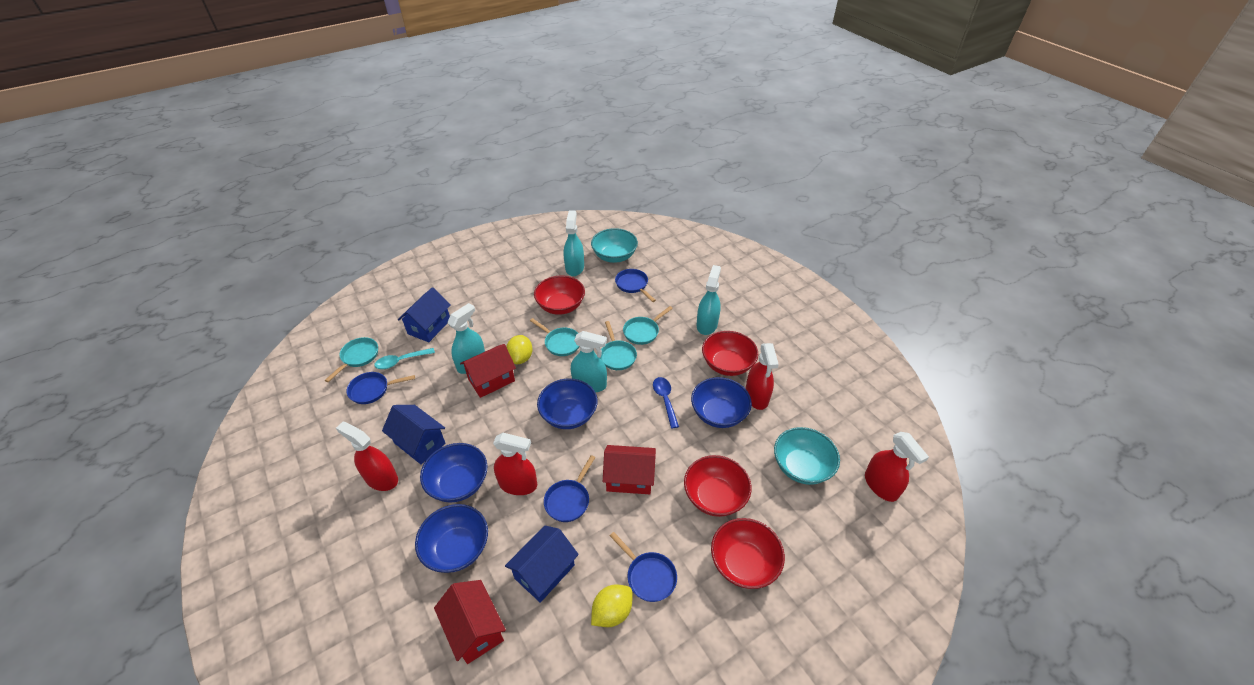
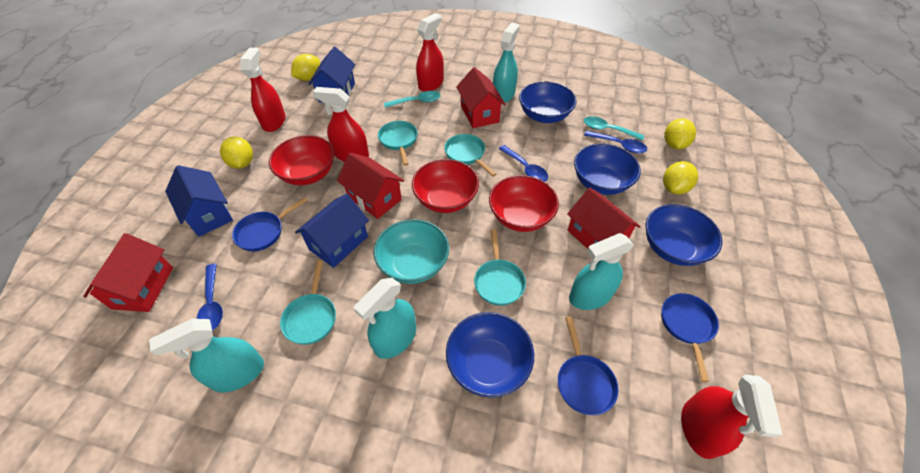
blue pan: [347,372,415,404] [544,455,595,522] [610,532,677,602] [615,269,656,302] = 4 -> [232,197,308,251] [558,316,619,415] [661,293,719,382] = 3
blue spoon: [653,377,679,428] = 1 -> [197,264,223,330] [499,145,548,182] [584,130,647,153] = 3
red bowl: [534,276,585,315] [684,455,752,517] [702,331,758,376] [711,518,785,589] = 4 -> [269,135,334,185] [412,159,479,213] [489,175,559,232] = 3
red house: [434,580,506,664] [460,344,516,398] [603,445,656,494] = 3 -> [83,233,173,312] [337,153,404,219] [456,67,506,128] [567,188,641,249] = 4
turquoise bowl: [591,228,638,263] [774,427,840,485] = 2 -> [374,219,449,284] = 1
turquoise spoon: [374,348,435,369] = 1 -> [384,91,440,108] [584,116,644,141] = 2
yellow lemon: [506,335,533,364] [591,584,632,627] = 2 -> [220,136,253,169] [291,54,320,81] [663,161,698,194] [664,118,696,150] = 4

